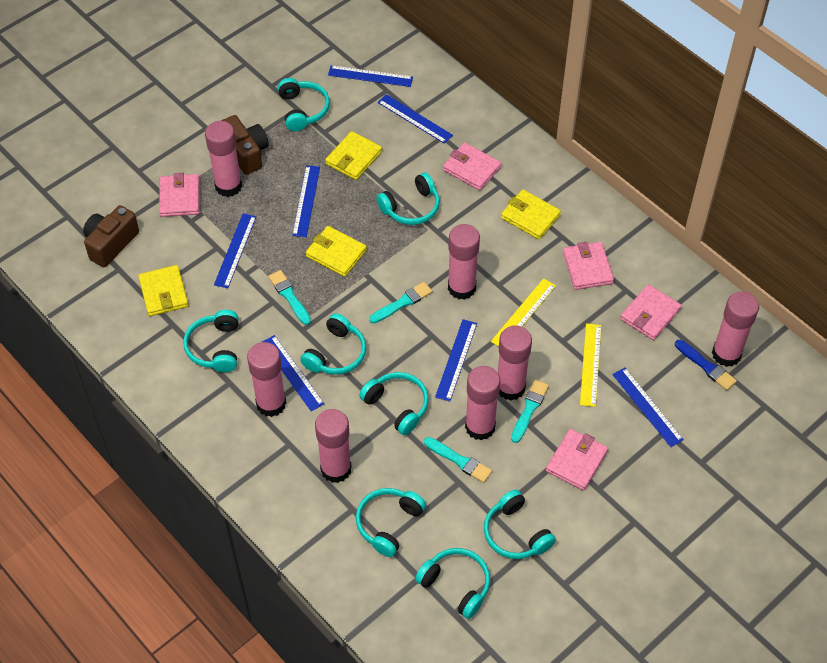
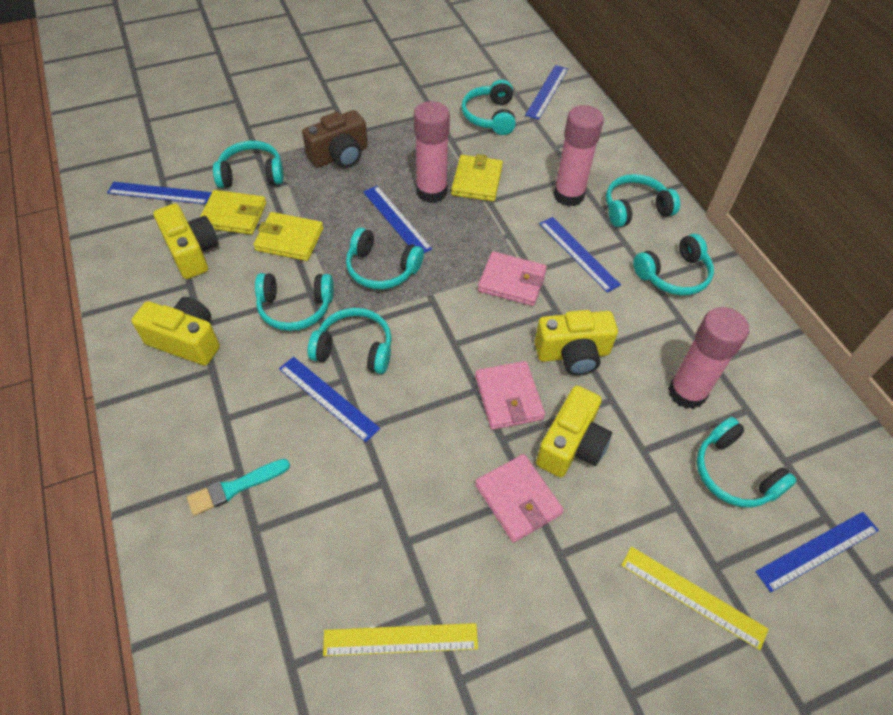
blue brush: [675,340,737,391] = 1 -> none = 0
blue ruler: [214,214,257,288] [262,335,324,411] [292,165,320,237] [328,65,413,87] [378,94,453,144] [435,319,477,401] [612,368,684,447] = 7 -> [107,182,212,204] [279,357,380,442] [363,186,432,253] [525,65,568,120] [539,217,621,293] [755,512,879,592] = 6
brown camera: [83,205,139,267] [221,115,269,175] = 2 -> [302,110,368,168] = 1
pink glue stick: [205,121,242,197] [247,342,286,417] [315,409,352,483] [448,224,480,300] [465,366,500,441] [498,326,532,401] [712,291,759,367] = 7 -> [414,101,450,203] [553,105,604,207] [668,307,749,409] = 3
pink wallet: [159,173,200,217] [443,142,502,191] [546,429,608,491] [563,242,614,290] [620,284,682,340] = 5 -> [475,361,545,430] [475,454,564,542] [478,251,547,306] = 3
turquoise brush: [268,270,311,325] [369,282,432,323] [424,437,492,483] [511,380,549,443] = 4 -> [187,459,290,516] = 1
yellow camera: none = 0 -> [131,297,220,366] [153,204,219,279] [535,310,618,375] [536,385,612,478] = 4
yellow wallet: [138,265,189,316] [306,226,367,277] [325,131,382,180] [501,189,561,239] = 4 -> [200,190,266,235] [253,212,323,261] [451,154,503,201] = 3

